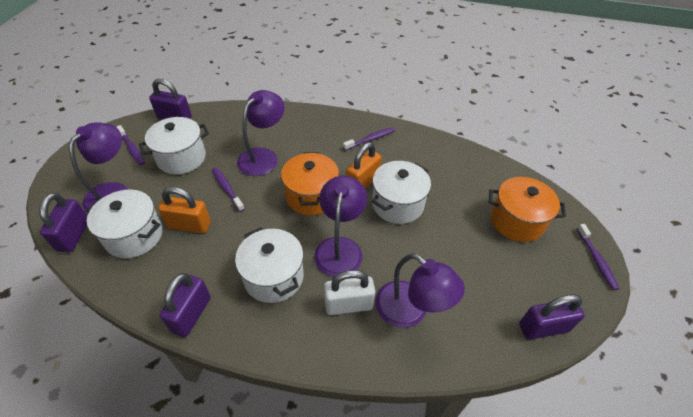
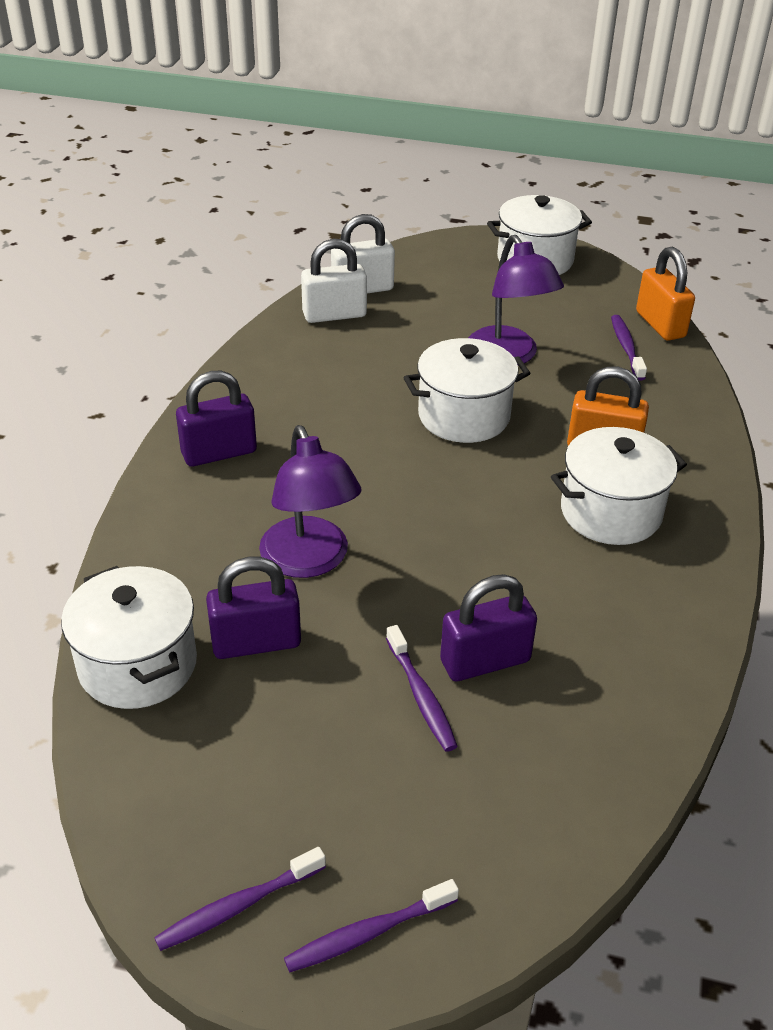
orange pot: [281,152,339,215] [489,177,566,242] = 2 -> none = 0
purple lamp: [69,122,128,213] [237,90,285,176] [314,176,367,277] [375,253,465,328] = 4 -> [259,425,361,578] [468,235,564,365] = 2
purple padlock: [39,193,87,252] [149,79,192,119] [160,273,211,337] [519,294,585,340] = 4 -> [176,371,257,467] [206,557,301,659] [440,574,537,681] = 3
white padlock: [324,270,375,315] = 1 -> [301,239,367,323] [331,214,395,293] = 2

